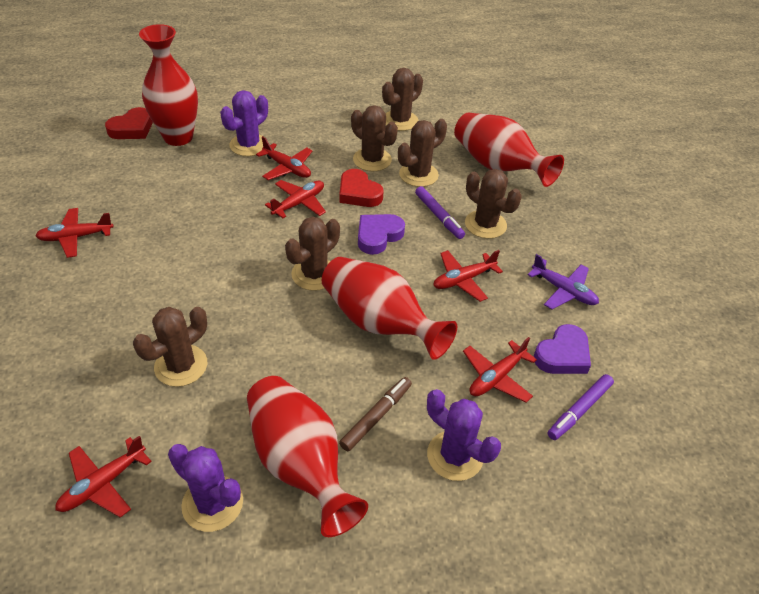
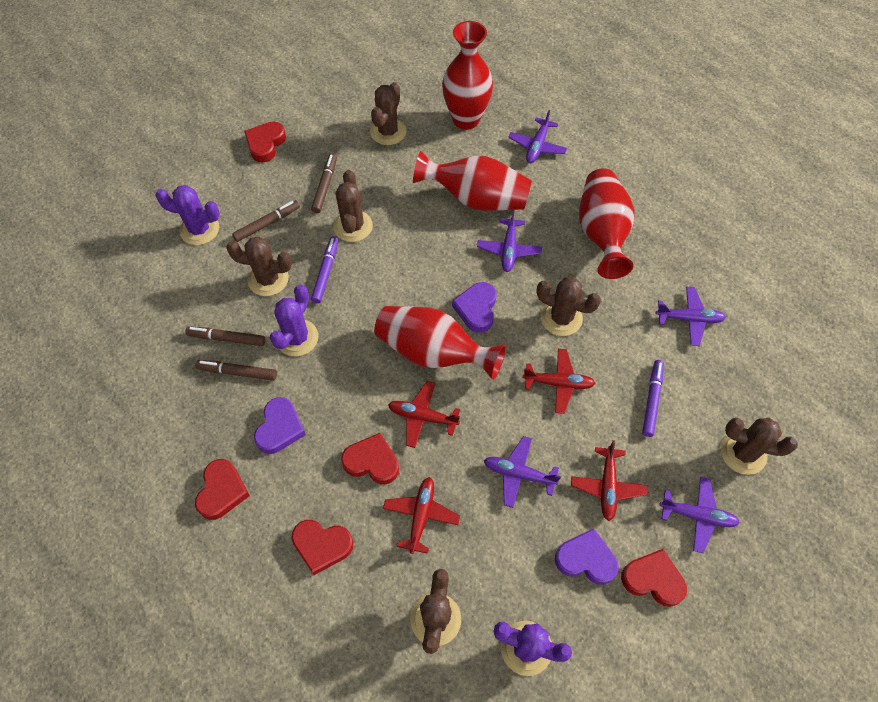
brown marker: [339,377,412,451] = 1 -> [185,326,265,346] [195,360,277,381] [232,200,300,242] [311,153,337,213] = 4
purple heart: [358,214,405,255] [534,324,591,374] = 2 -> [254,397,306,454] [452,282,497,333] [555,528,619,585] = 3
purple plane: [528,254,599,309] = 1 -> [477,209,542,272] [484,436,561,508] [508,110,568,163] [656,287,726,346] [660,477,740,553] = 5
red heart: [105,107,153,139] [339,169,384,207] = 2 -> [195,459,250,520] [244,121,286,162] [291,520,353,575] [341,433,399,484] [621,549,687,607] = 5
red plane: [36,208,114,258] [55,436,152,518] [256,136,313,180] [265,180,326,218] [433,250,503,302] [463,337,537,403] = 6 -> [383,477,460,554] [388,381,460,448] [523,349,595,414] [571,440,648,521] = 4

